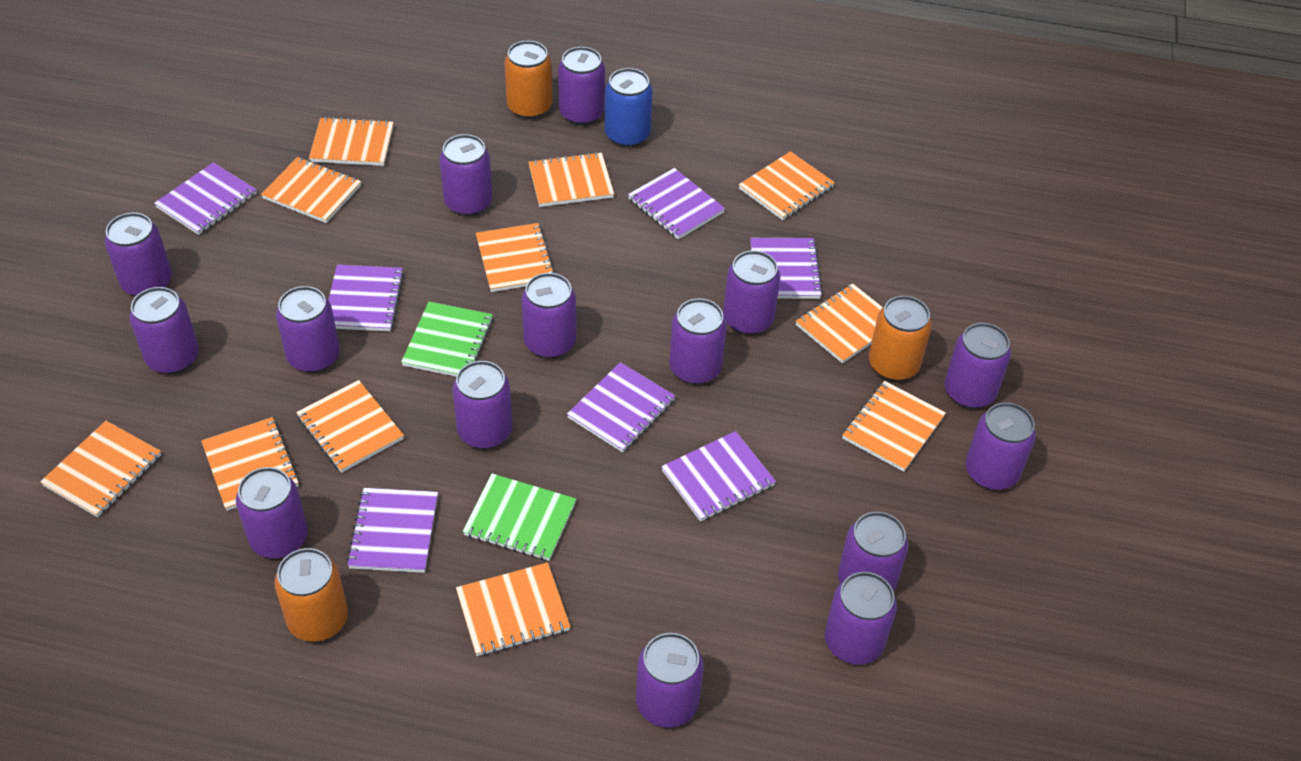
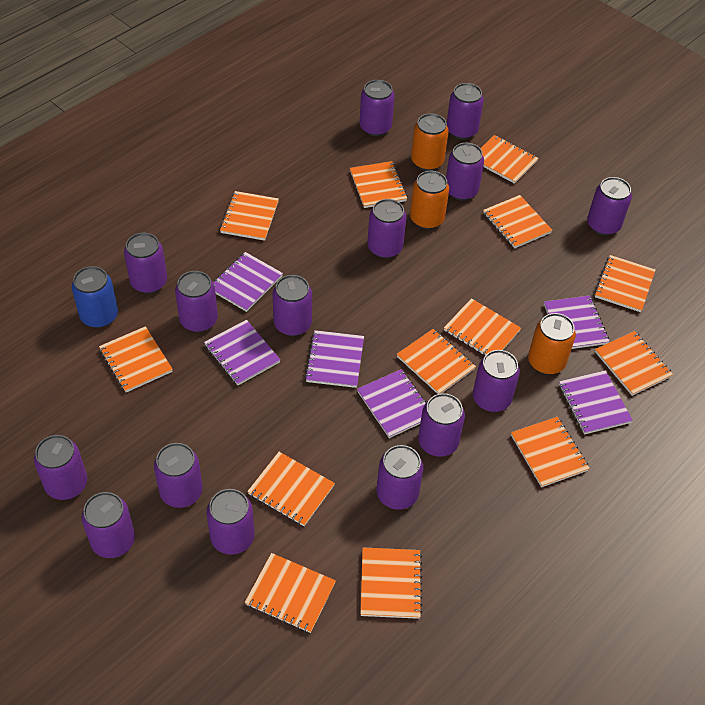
green notebook: [401,302,493,377] [463,474,576,561] = 2 -> none = 0
orange notebook: [40,421,161,517] [201,417,299,511] [261,157,361,223] [296,380,404,473] [309,117,394,166] [456,563,570,656] [476,223,555,292] [528,152,614,207] [739,151,835,220] [796,283,883,364] [842,381,946,472] = 11 -> [99,326,173,392] [220,191,279,241] [245,553,336,633] [247,452,335,526] [350,161,407,208] [361,547,423,619] [397,329,476,394] [444,298,521,356] [480,135,539,184] [483,195,552,248] [511,417,590,487] [594,255,655,312] [595,331,673,396] = 13
purple notebook: [154,162,256,235] [328,265,404,331] [346,488,438,573] [567,362,675,452] [628,168,725,240] [661,431,776,522] [750,238,823,299] = 7 -> [204,320,281,385] [213,252,283,312] [305,330,364,388] [357,369,426,438] [544,295,609,349] [559,370,633,434] = 6

